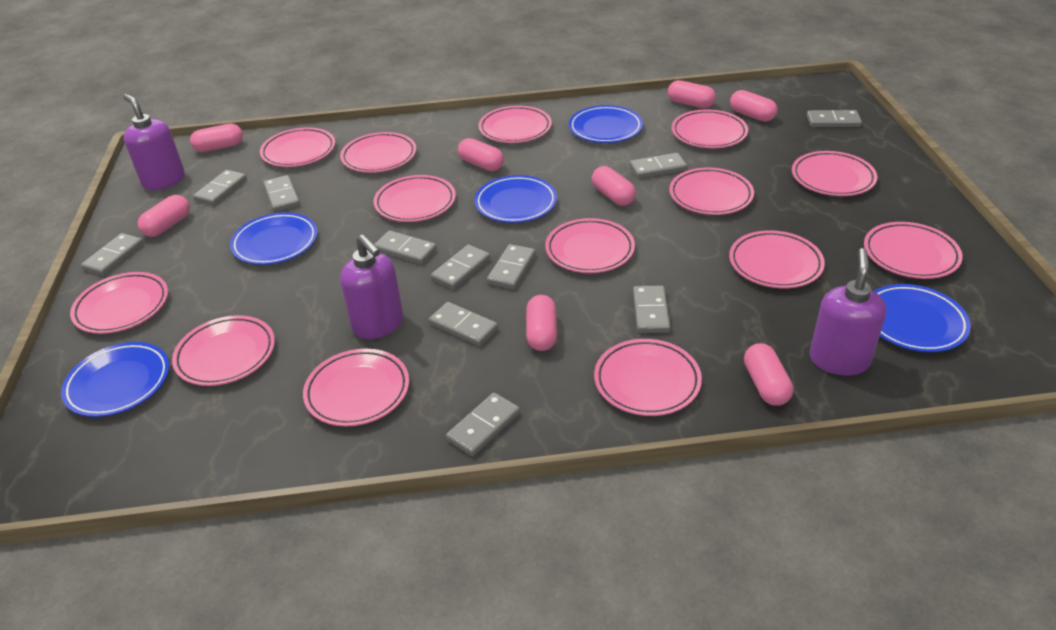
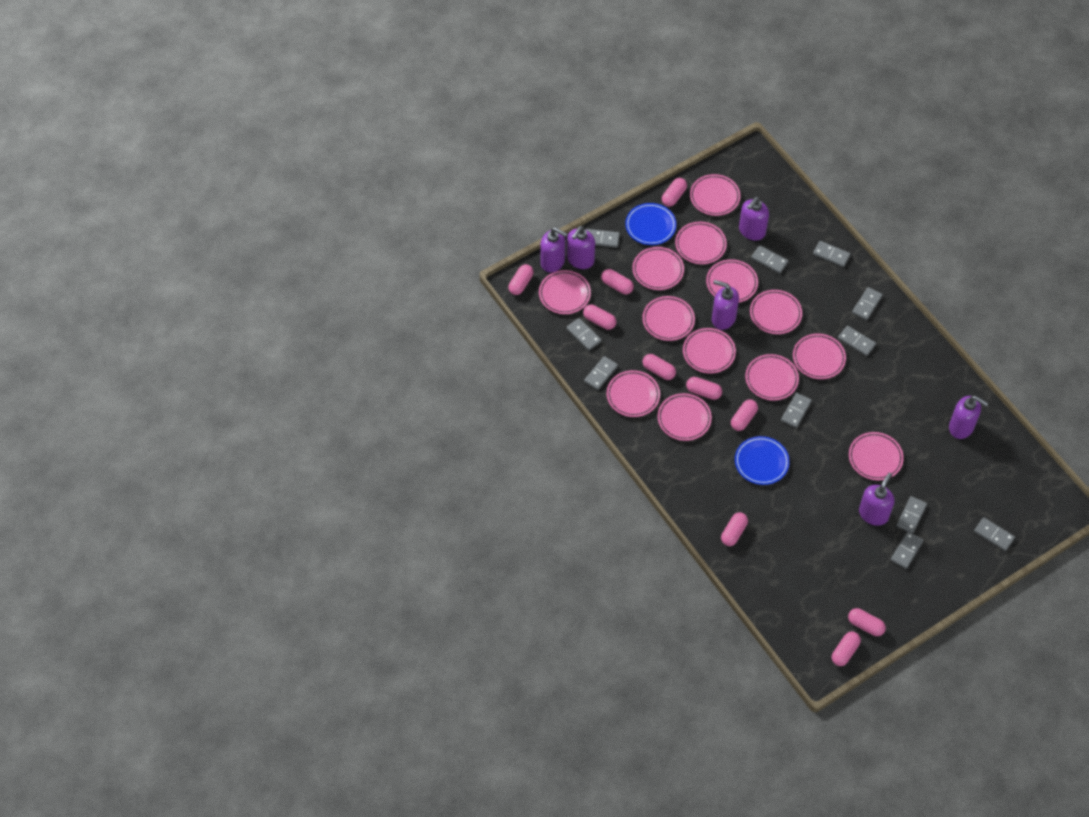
blue plate: [61,342,169,417] [230,212,318,265] [474,175,557,223] [569,105,643,143] [874,284,971,352] = 5 -> [625,203,676,245] [735,436,790,485] = 2
pink capsule: [138,195,190,237] [190,124,243,152] [458,138,504,171] [526,295,557,351] [592,166,636,206] [668,80,716,108] [730,90,777,122] [744,343,793,406] = 8 -> [508,264,534,295] [583,305,616,330] [601,269,634,294] [642,354,676,380] [662,178,687,207] [686,377,722,400] [721,512,748,546] [731,399,758,431] [832,631,861,666] [848,608,886,636] = 10
pink plate: [70,272,168,334] [172,315,275,386] [260,127,335,167] [303,349,409,427] [340,132,416,173] [374,175,456,222] [478,106,552,143] [545,218,635,273] [594,339,702,416] [669,168,754,215] [672,109,748,148] [729,230,825,288] [792,151,877,196] [864,222,963,279] = 14 -> [539,270,591,314] [607,370,660,417] [632,247,684,290] [642,296,695,341] [658,393,712,441] [675,222,727,264] [683,328,736,373] [690,174,740,216] [706,259,758,303] [745,354,799,400] [750,290,802,334] [793,334,846,379] [849,432,904,480] = 13
purple soap dispenser: [123,94,185,190] [340,235,403,339] [809,248,886,376] = 3 -> [541,227,568,273] [567,226,595,269] [712,280,739,330] [739,197,769,241] [859,473,895,526] [949,396,988,439] = 6

